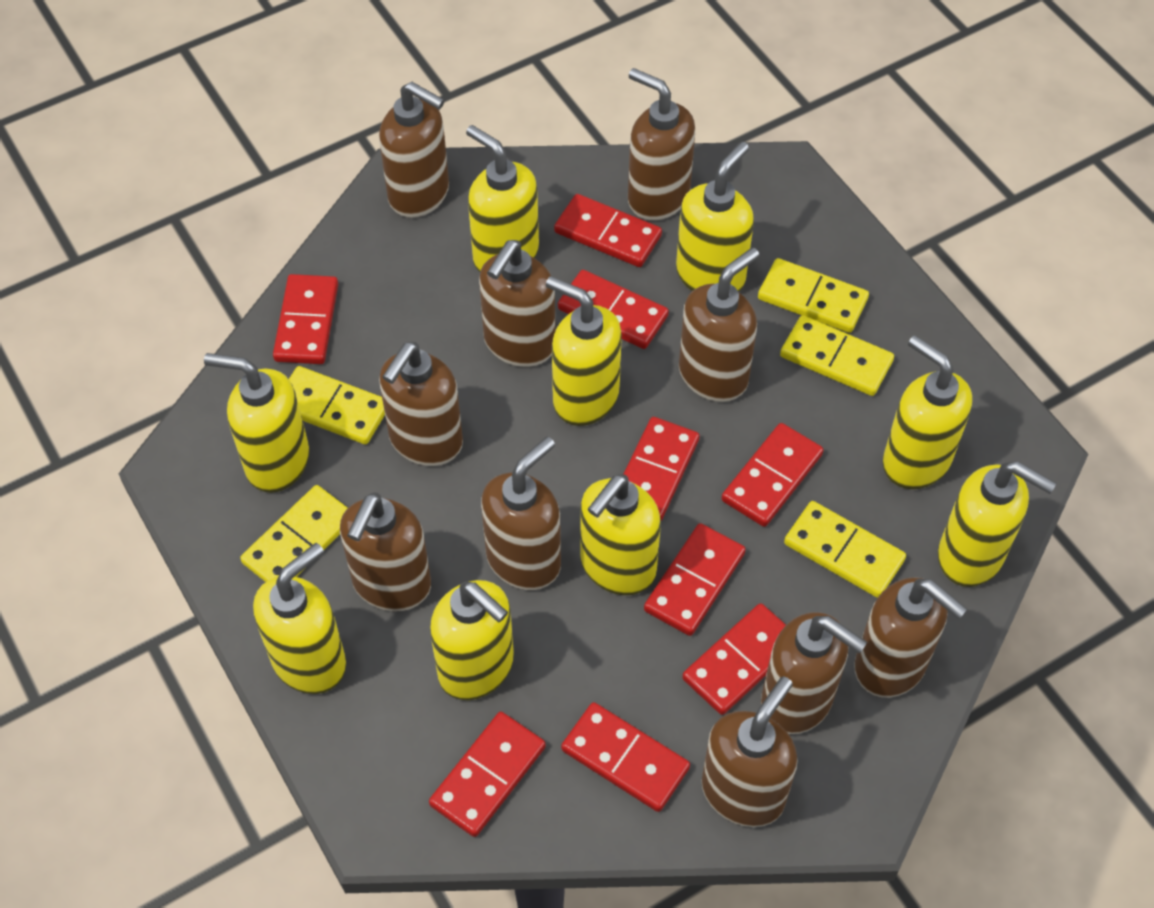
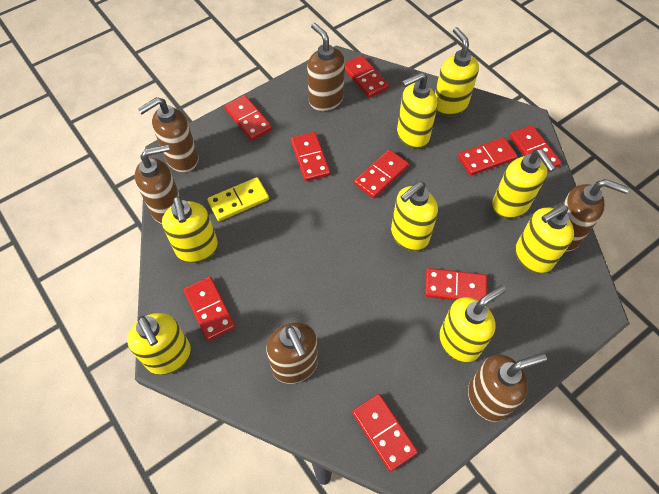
brown soap dispenser: [340,493,431,612] [379,82,449,218] [379,342,463,466] [479,240,556,367] [481,437,561,590] [628,68,695,221] [679,247,759,402] [702,676,798,827] [761,612,867,734] [854,577,967,698] = 10 -> [135,144,182,224] [138,97,198,172] [266,322,318,384] [307,23,345,111] [468,353,547,422] [562,179,629,252] = 6
yellow domino: [240,485,347,582] [289,366,385,445] [758,258,869,333] [780,315,894,396] [784,501,906,598] = 5 -> [207,177,269,221] = 1
yellow soap dispenser: [204,353,309,493] [253,543,346,694] [430,580,514,700] [466,125,539,272] [546,276,622,426] [580,474,661,595] [676,142,754,292] [883,335,972,489] [938,461,1056,587] = 9 -> [127,313,191,375] [162,196,218,263] [391,181,438,251] [397,72,437,149] [435,27,479,116] [439,285,506,363] [492,149,556,219] [515,204,574,274] = 8

